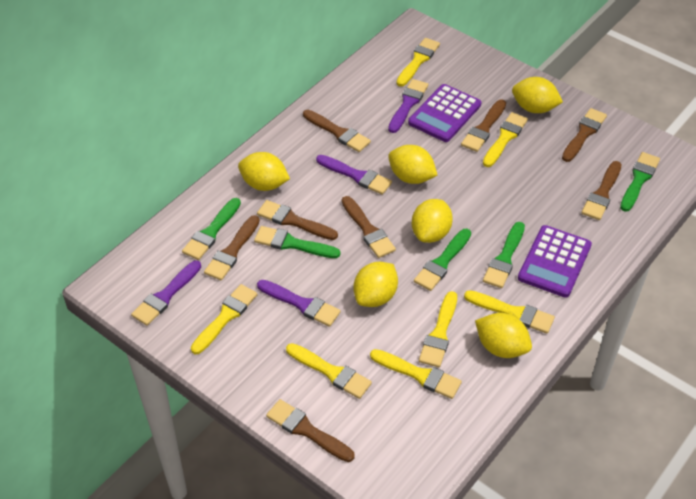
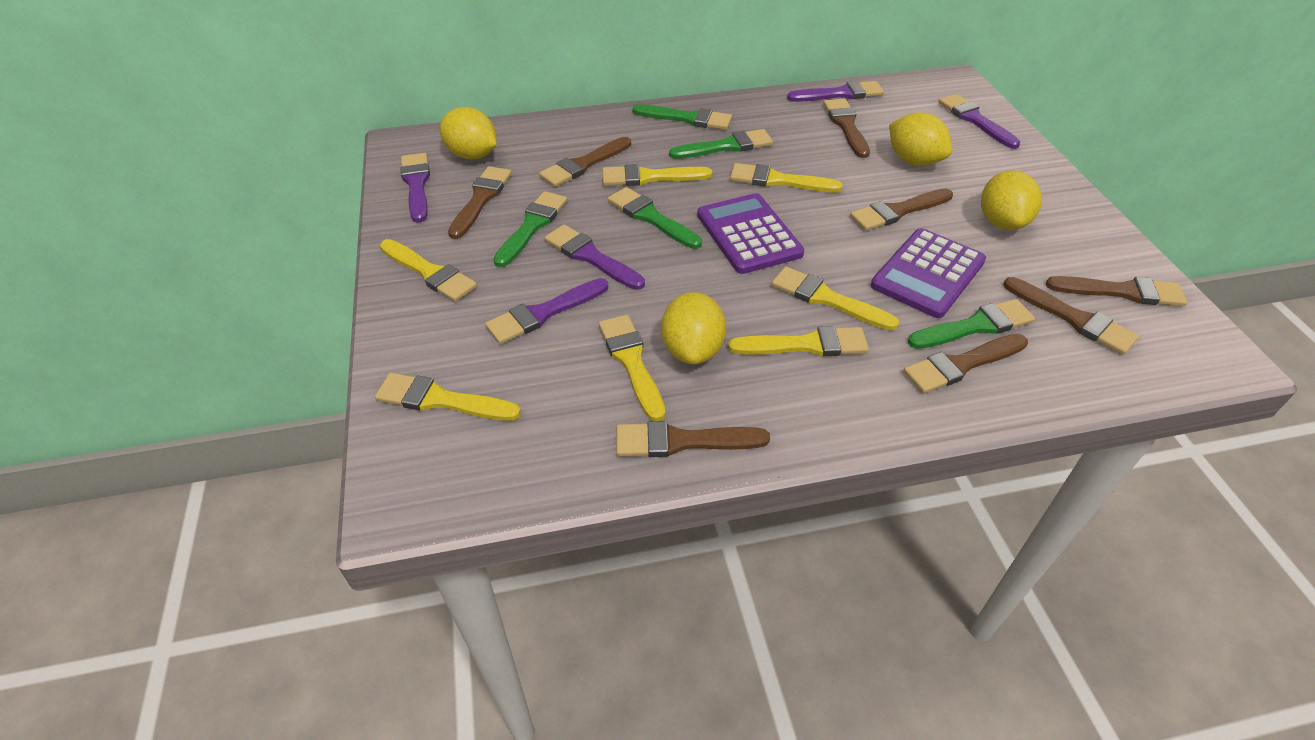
purple brush: [131,260,201,326] [257,280,341,327] [316,155,392,195] [388,79,428,133] = 4 -> [401,153,430,223] [485,278,608,344] [544,225,645,290] [787,81,884,102] [938,94,1020,149] = 5
yellow lemon: [238,152,290,191] [354,262,398,307] [388,145,437,184] [412,199,453,243] [475,313,532,358] [512,77,563,113] = 6 -> [440,107,497,160] [661,292,726,364] [889,112,952,166] [981,170,1042,230] = 4

